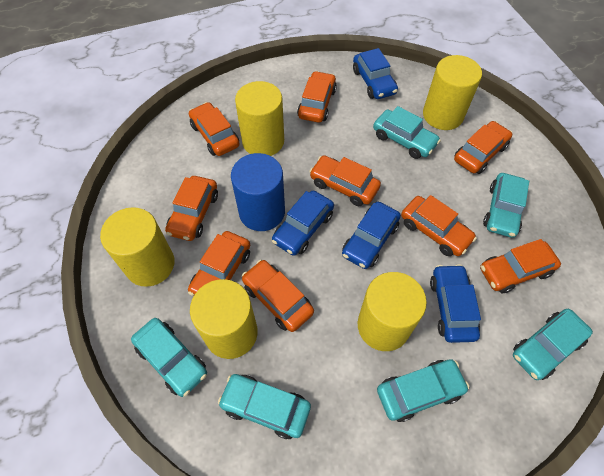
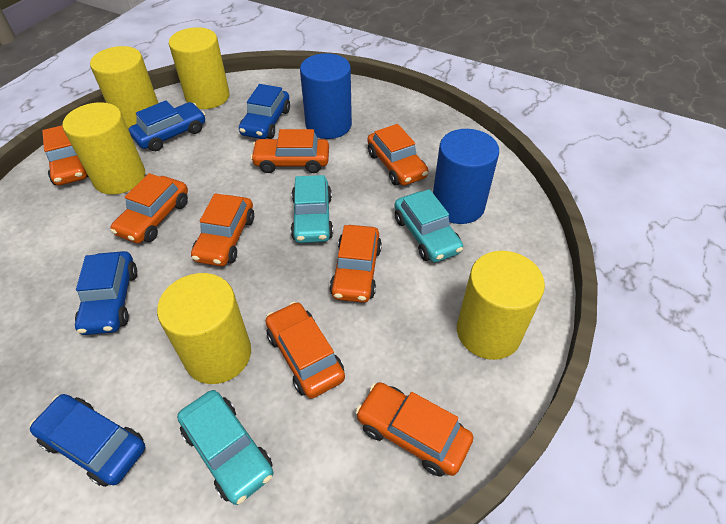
blue cylinder: [231,153,285,231] = 1 -> [300,53,352,139] [433,129,499,224] = 2
orange car: [165,176,218,241] [188,231,250,296] [189,102,239,156] [242,260,314,332] [297,71,337,123] [309,155,381,206] [401,195,477,256] [454,121,512,174] [480,239,561,293] = 9 -> [42,125,88,186] [110,173,188,244] [191,193,254,266] [250,129,329,173] [266,302,345,399] [329,225,382,303] [355,382,473,477] [367,124,429,186] = 8
turquoise car: [131,318,207,397] [218,374,311,439] [373,106,441,159] [377,360,469,422] [483,173,529,238] [513,309,593,380] = 6 -> [177,390,274,505] [291,175,333,243] [395,189,463,262] = 3

